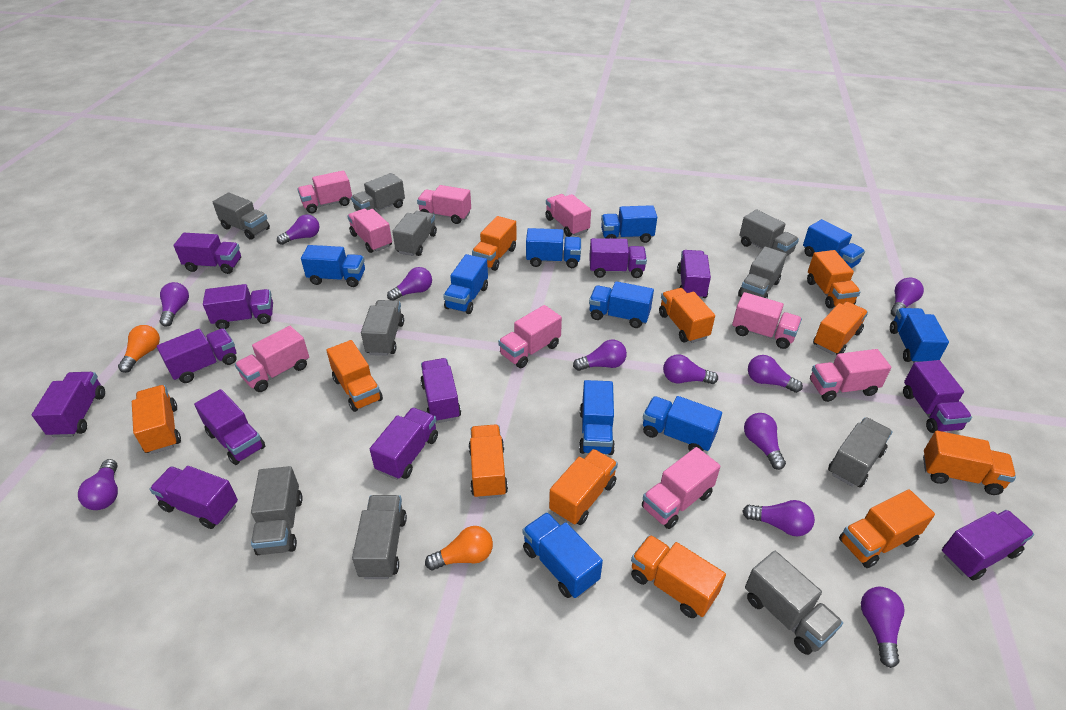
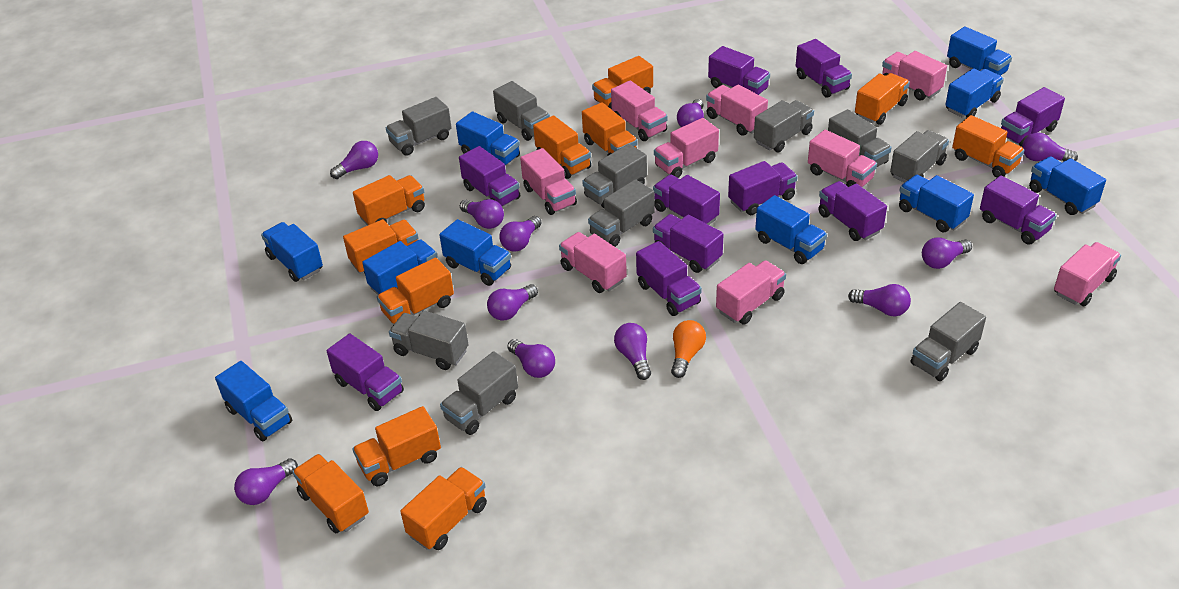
orange light bulb: [118,325,160,373] [425,526,493,570] = 2 -> [671,320,706,378] = 1
purple truck: [32,372,105,437] [150,466,238,529] [157,328,237,383] [173,233,241,274] [194,389,265,465] [203,284,273,329] [370,408,438,480] [421,358,461,423] [589,238,647,278] [677,250,711,299] [903,360,972,433] [942,510,1034,580] = 12 -> [327,333,404,411] [459,146,520,207] [636,241,702,316] [653,174,720,225] [653,214,724,273] [708,46,770,95] [728,161,798,215] [796,39,852,98] [818,181,887,241] [980,175,1057,244] [1001,87,1065,147] = 11

